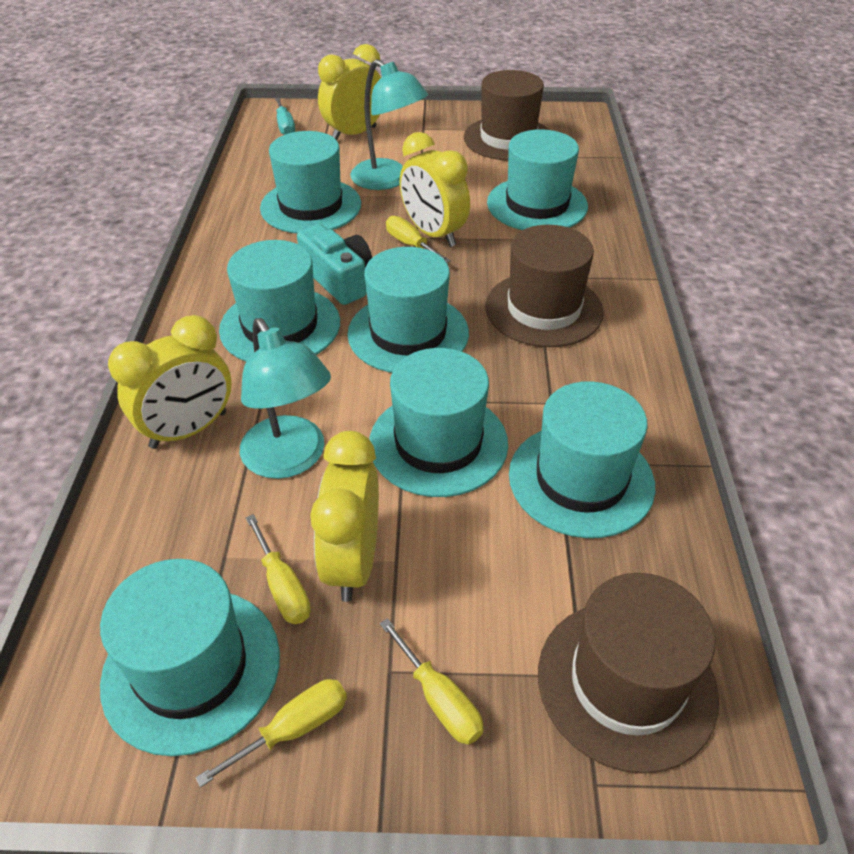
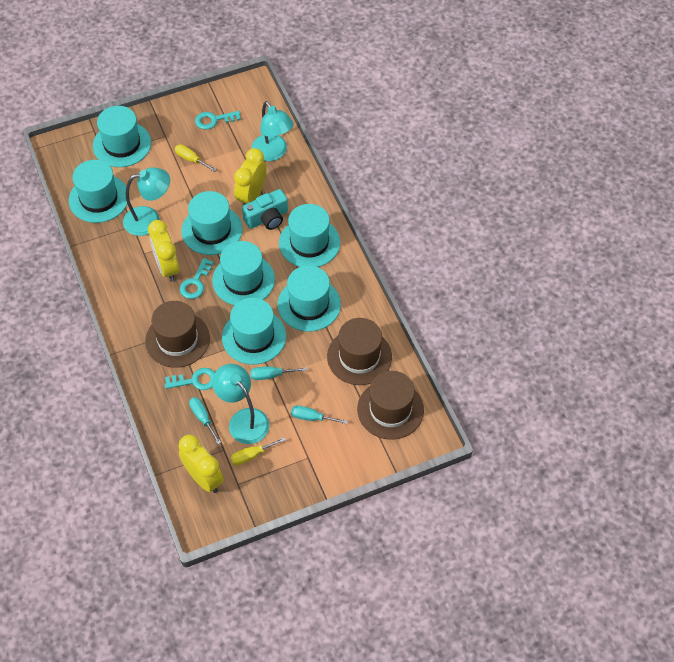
turquoise key: none = 0 -> [165,368,215,390] [180,258,214,299] [195,111,241,130] = 3
turquoise lamp: [240,318,331,479] [350,59,428,190] = 2 -> [123,167,170,236] [212,364,269,444] [252,101,294,161] = 3
turquoise screwdriver: [275,97,295,135] = 1 -> [189,397,221,444] [251,367,307,380] [291,405,348,424] = 3
yellow clock: [108,315,232,449] [310,431,379,602] [318,44,381,140] [400,132,470,247] = 4 -> [148,220,179,282] [179,434,224,493] [234,148,266,205] = 3
yellow screwdriver: [195,679,347,787] [245,514,311,624] [380,618,483,745] [386,216,451,263] = 4 -> [175,144,217,172] [231,437,286,465] = 2

